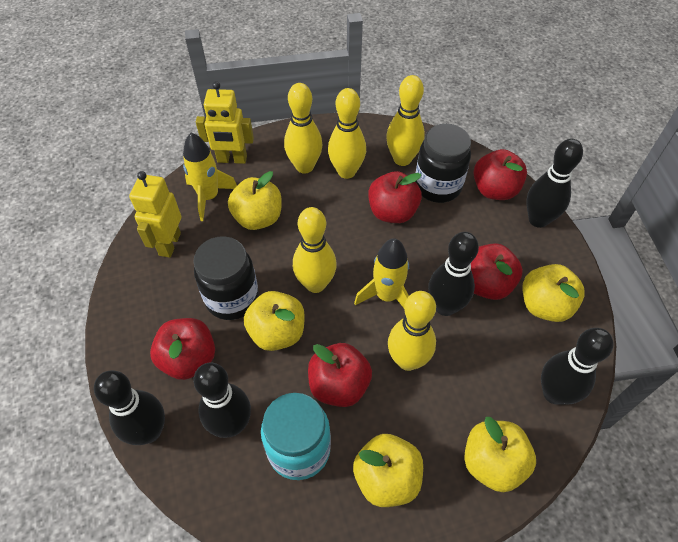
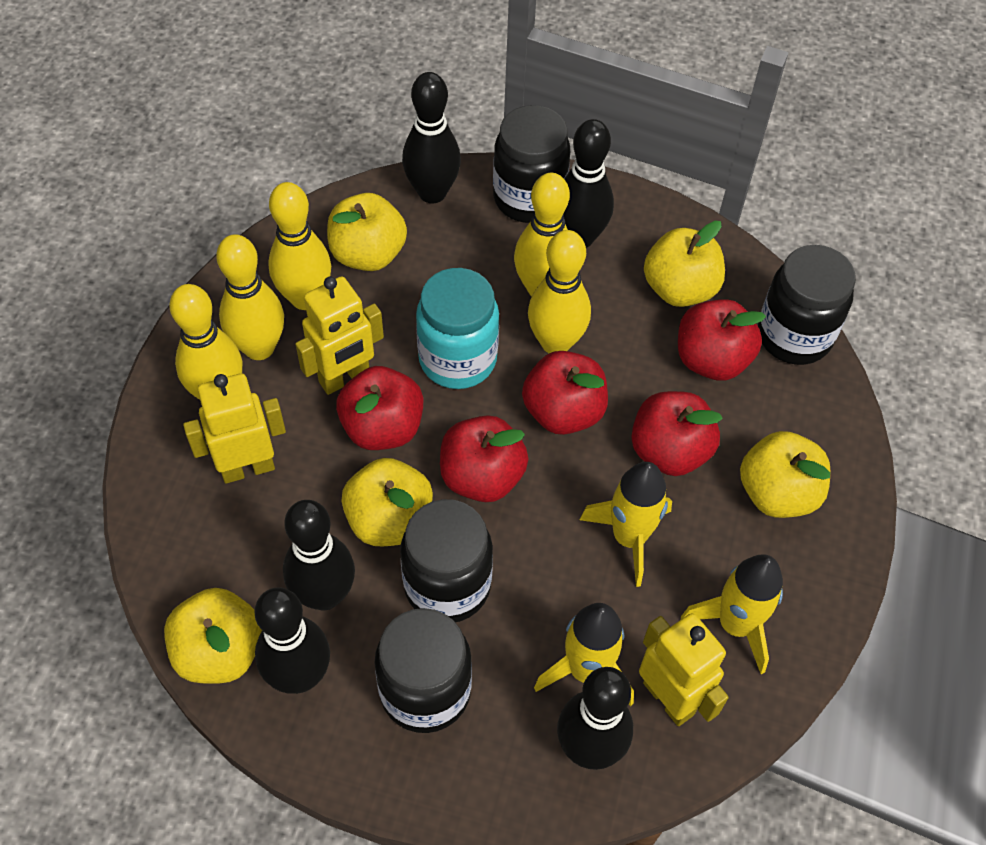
black jar: [194,236,259,320] [415,124,471,203] = 2 -> [374,608,472,733] [400,499,493,622] [493,105,570,223] [758,245,856,365] = 4
yellow robot: [129,171,181,258] [196,81,254,164] = 2 -> [183,373,286,484] [295,276,384,395] [639,613,729,726] = 3
yellow rocket: [183,133,237,221] [354,238,409,308] = 2 -> [534,603,634,706] [580,462,672,587] [681,554,783,674] = 3

